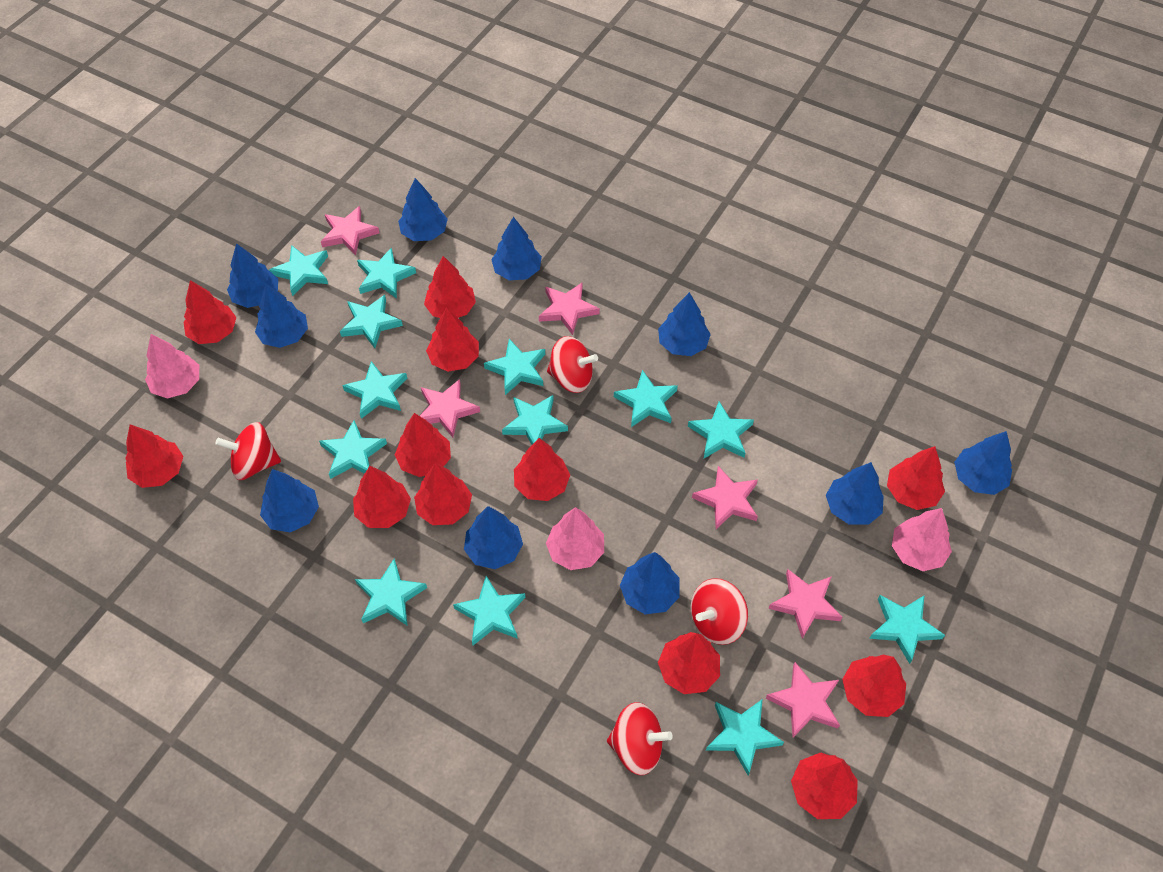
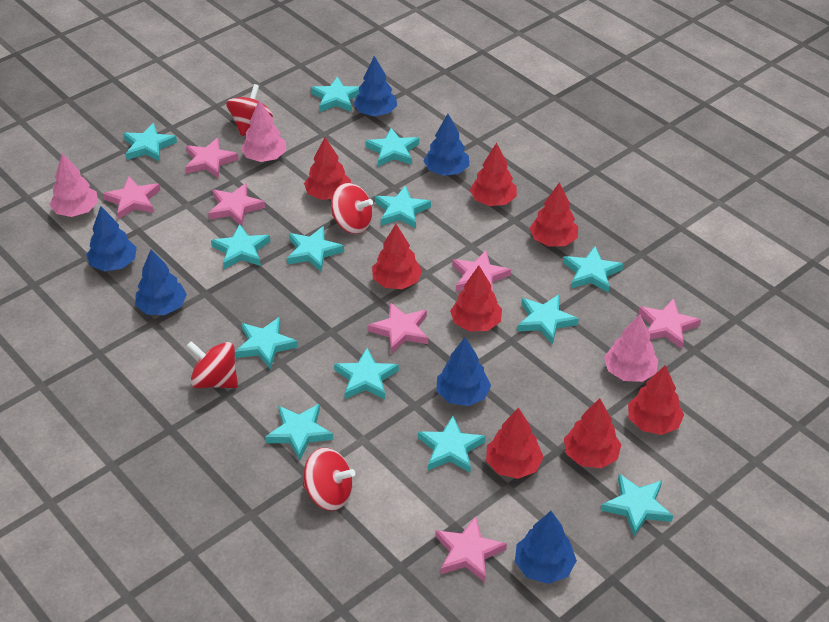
blue tree: [227,243,278,308] [255,284,308,348] [260,469,319,532] [398,178,448,241] [464,506,523,569] [491,217,542,280] [620,552,680,614] [658,292,711,356] [826,462,884,525] [954,431,1012,495] = 10 -> [86,206,137,271] [135,249,187,315] [353,56,397,116] [424,114,469,176] [437,337,491,406] [515,511,577,584] = 6
pink star: [321,206,379,255] [420,379,480,437] [539,283,600,335] [692,466,758,529] [766,662,840,737] [768,569,843,639] = 6 -> [103,176,160,219] [185,138,239,178] [208,183,265,226] [368,302,428,354] [435,516,507,582] [452,251,511,292] [638,298,701,349] = 7
red tree: [125,424,183,488] [184,280,237,344] [353,466,411,528] [395,413,451,477] [414,463,472,525] [424,256,476,318] [426,307,479,372] [514,438,570,501] [658,632,720,694] [791,752,858,819] [842,655,906,717] [887,446,945,510] = 12 -> [304,137,351,200] [372,224,422,289] [450,265,502,332] [470,143,517,206] [486,408,544,479] [530,182,578,247] [564,398,621,468] [628,365,684,435] = 8

